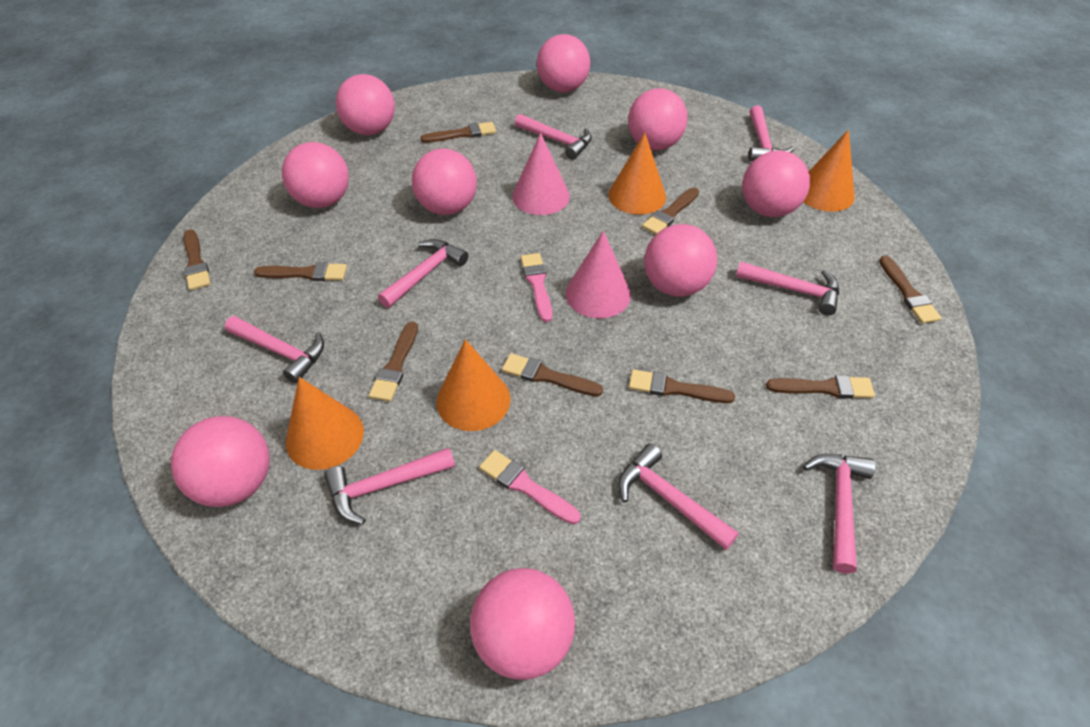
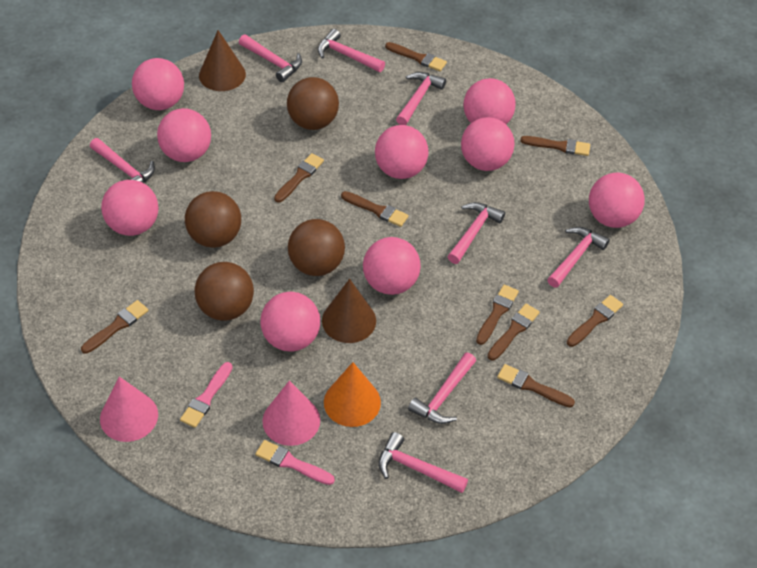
brown ball: none = 0 -> [185,191,241,248] [194,262,254,321] [287,77,339,130] [288,219,345,276] = 4
brown cone: none = 0 -> [199,30,246,91] [322,279,376,343] = 2
orange cone: [286,377,364,470] [436,339,510,431] [608,133,666,215] [804,129,855,212] = 4 -> [324,362,381,427] = 1

